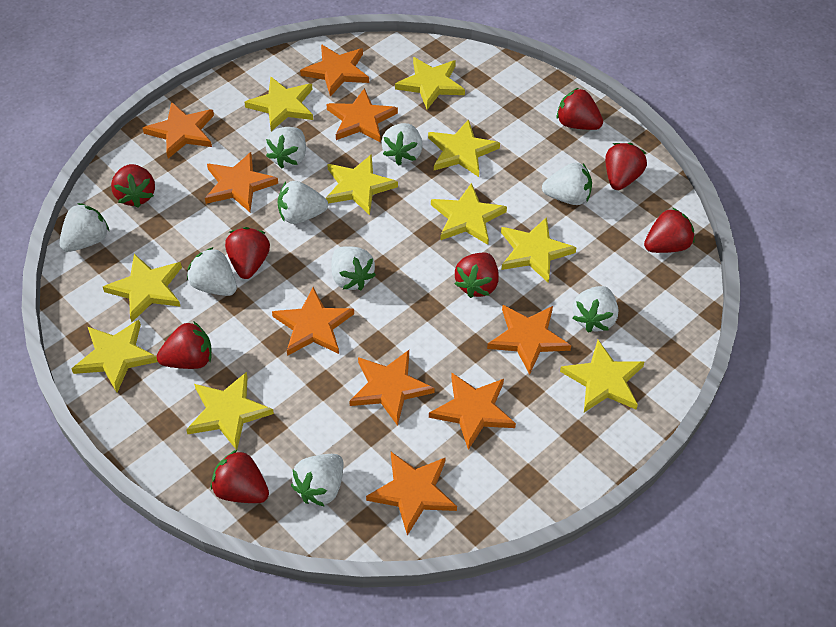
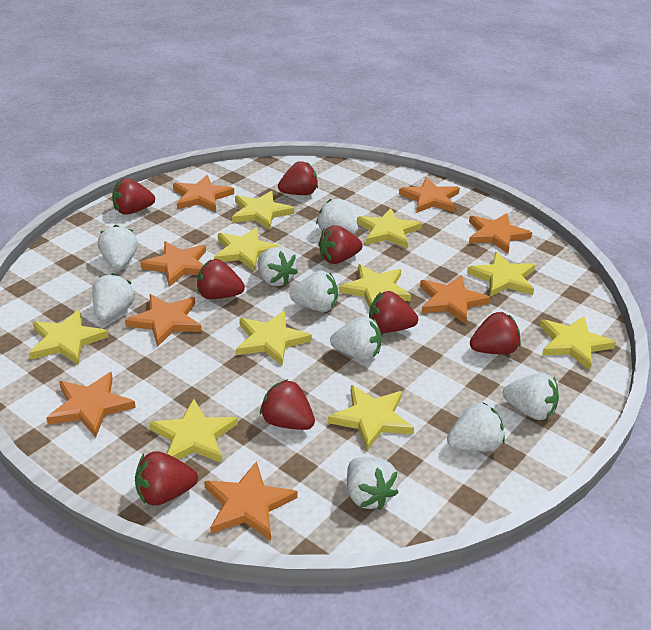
orange star: [143,102,214,159] [205,152,278,212] [272,287,354,356] [300,44,369,97] [326,88,398,143] [349,350,435,426] [366,452,457,536] [429,373,516,450] [487,305,571,375] = 9 -> [46,372,136,437] [125,294,202,347] [141,241,206,287] [173,175,234,212] [204,461,298,540] [399,177,460,213] [420,275,491,324] [469,213,532,254] = 8

